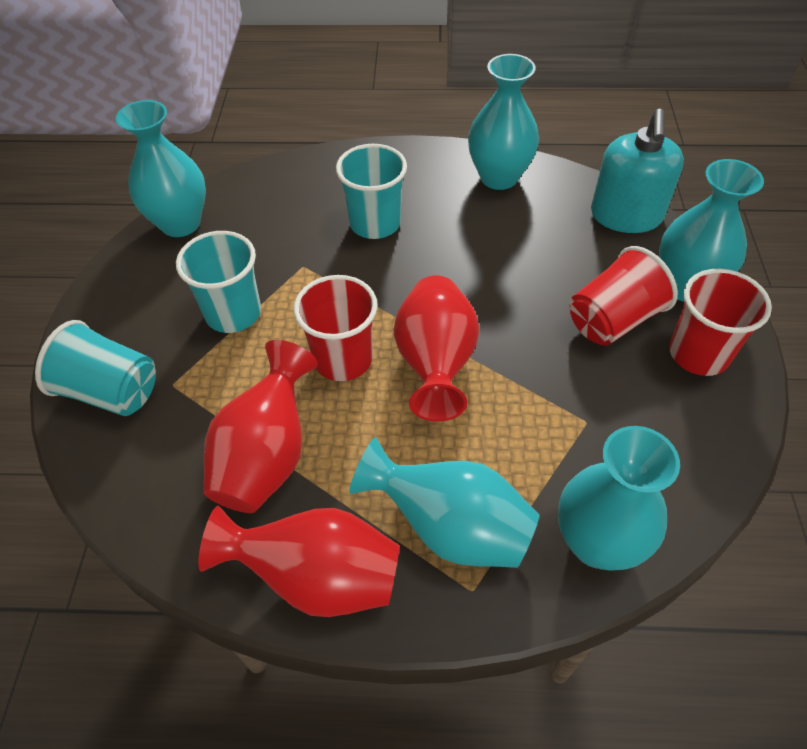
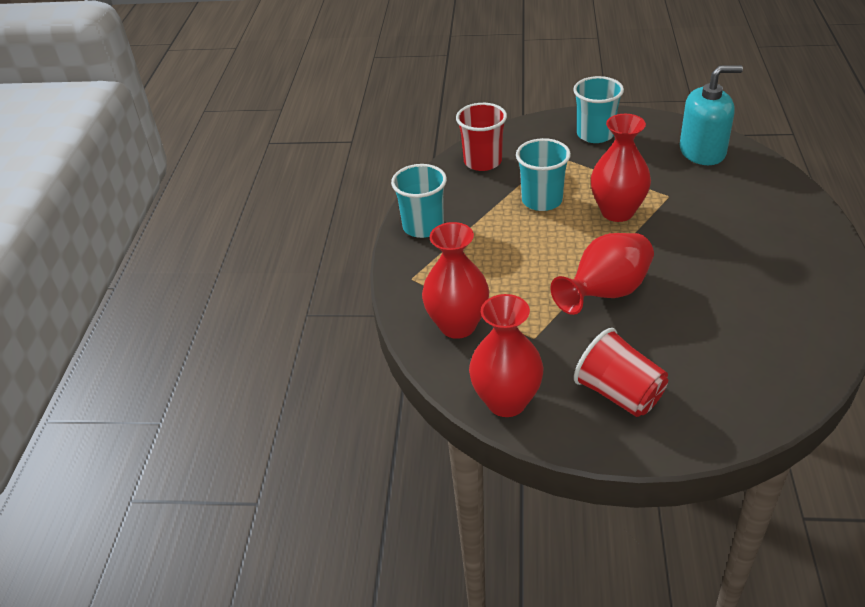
red cup: [294,275,378,381] [569,246,678,346] [669,269,772,376] = 3 -> [456,103,507,171] [574,328,668,417] = 2
red vase: [199,506,400,617] [204,340,318,513] [394,276,480,421] = 3 -> [422,222,489,339] [469,294,544,417] [550,233,654,315] [591,114,651,222] = 4
turquoise vase: [116,100,206,237] [349,437,540,568] [468,54,539,190] [558,426,680,571] [659,159,764,302] = 5 -> none = 0

